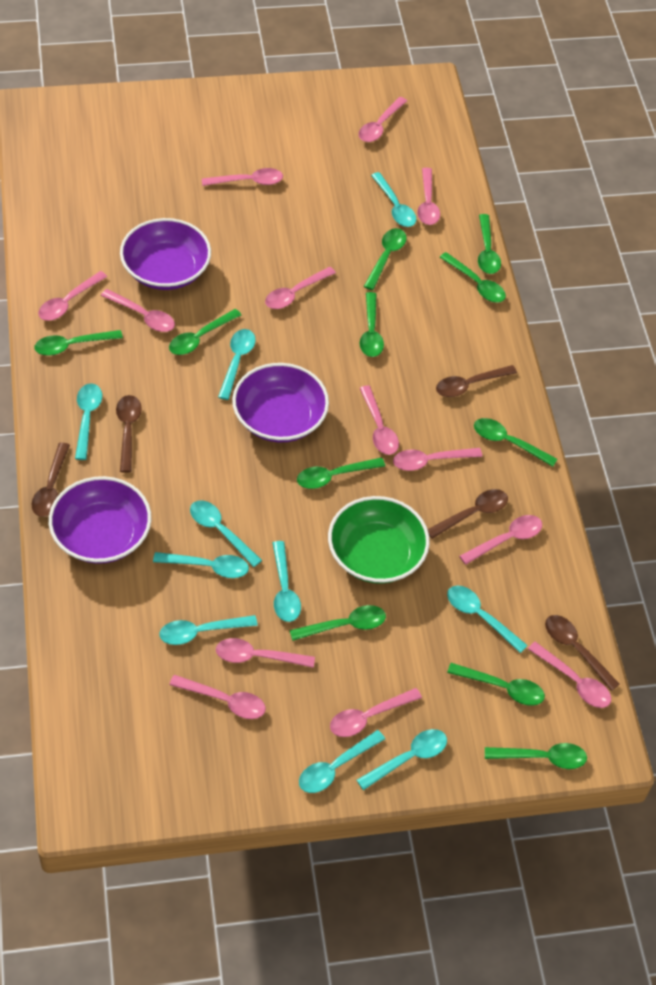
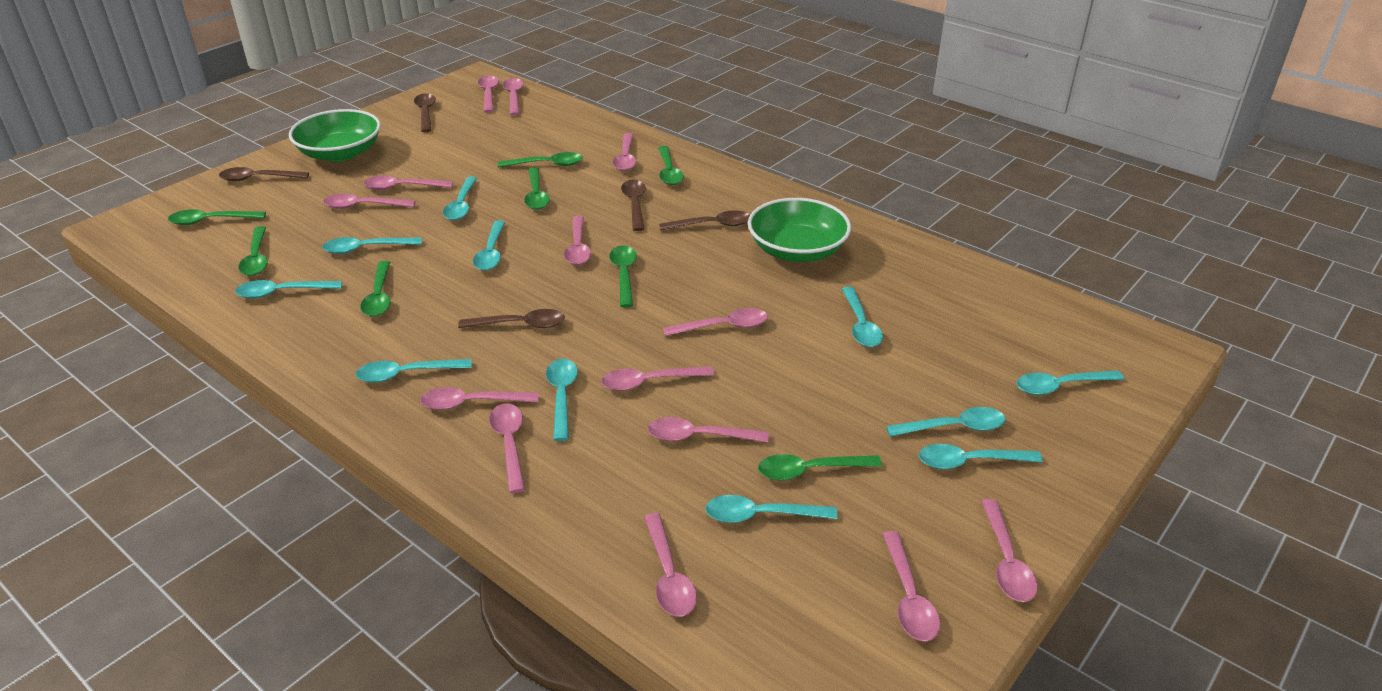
green bowl: [328,496,430,584] = 1 -> [289,109,381,162] [748,198,851,262] = 2
green spoon: [35,330,123,356] [169,309,241,355] [290,605,386,641] [297,458,385,489] [360,292,384,357] [364,228,406,290] [439,252,506,303] [447,663,545,706] [474,418,557,467] [478,214,501,274] [485,743,587,769] = 11 -> [168,209,266,225] [238,226,268,276] [361,261,390,317] [498,152,583,168] [524,168,550,210] [609,245,637,308] [658,146,684,185] [758,454,882,480] = 8
pink spoon: [38,271,107,321] [101,289,175,332] [169,675,266,719] [202,168,283,186] [216,638,315,668] [265,267,336,309] [330,688,422,737] [359,97,407,142] [360,385,399,455] [393,448,482,471] [417,168,440,225] [459,515,542,565] [528,642,611,708] = 13 -> [323,194,415,209] [364,176,453,190] [420,387,539,410] [478,76,499,113] [489,404,525,493] [503,78,524,115] [564,216,591,265] [601,366,714,391] [613,133,636,171] [644,513,697,617] [648,417,769,442] [663,308,768,336] [882,531,940,641] [981,499,1038,602] = 14
purple bowl: [49,476,151,564] [120,218,211,290] [232,363,329,442] = 3 -> none = 0
turquoise spoon: [75,383,102,460] [153,552,249,578] [160,615,258,645] [190,500,262,567] [218,329,256,400] [273,541,301,622] [299,730,385,793] [357,729,447,790] [371,172,417,227] [447,585,528,653] = 10 -> [235,280,342,298] [323,237,422,254] [356,359,472,383] [443,177,477,220] [473,220,505,271] [546,359,578,441] [705,495,837,523] [842,287,883,347] [886,407,1005,437] [919,444,1043,469] [1016,370,1124,395] = 11

